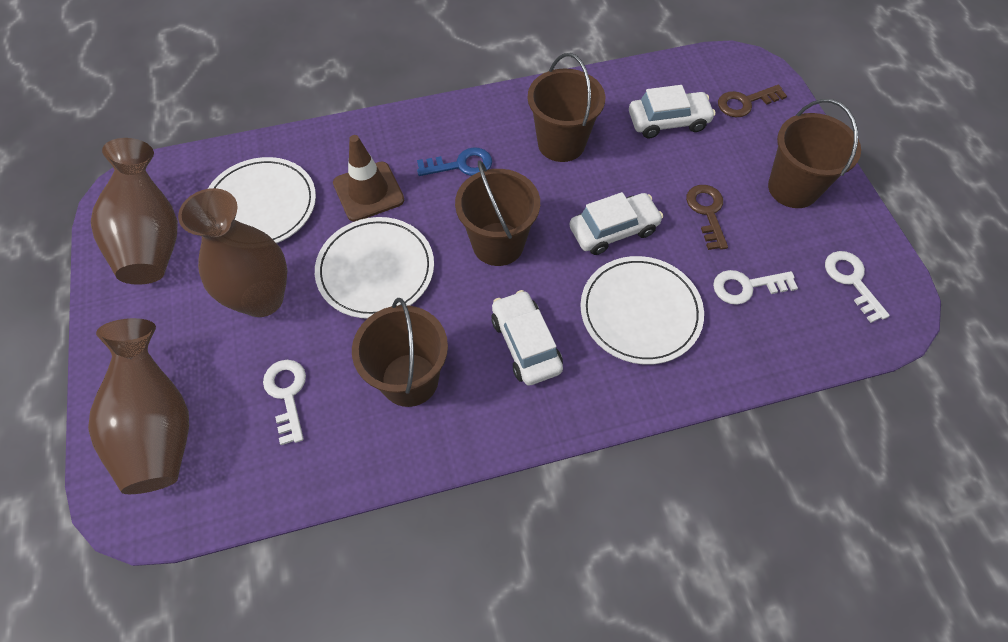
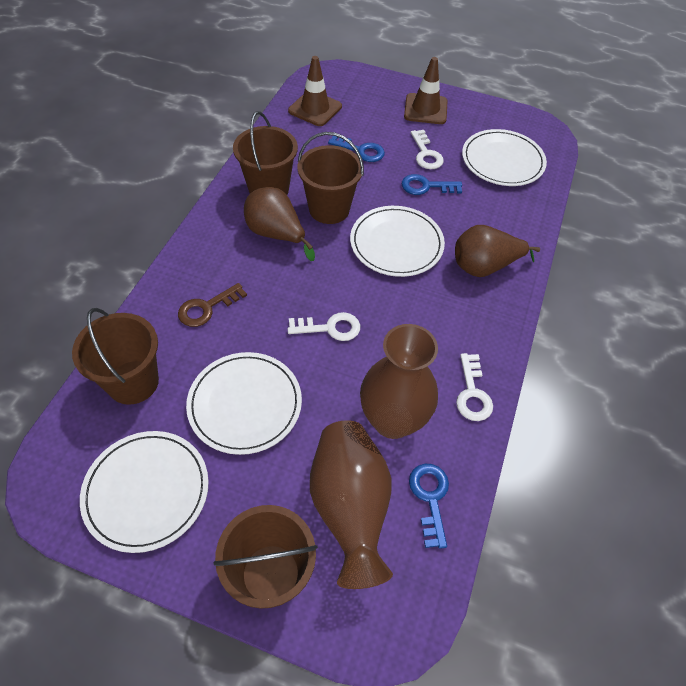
blue key: [417,147,492,176] = 1 -> [328,136,385,162] [402,174,462,195] [409,464,449,549] = 3
brown key: [686,185,728,250] [718,85,787,117] = 2 -> [178,283,247,327] = 1
brown pear: none = 0 -> [244,187,315,261] [455,225,540,277] = 2
brown traffic cone: [333,135,404,222] = 1 -> [288,56,342,126] [404,57,448,124] = 2
brown vase: [88,318,189,494] [91,138,178,285] [178,188,287,317] = 3 -> [310,420,393,589] [360,324,438,439] = 2
white car: [492,290,563,386] [570,192,663,255] [629,85,716,138] = 3 -> none = 0
white plate: [208,157,316,243] [315,217,434,318] [580,256,704,365] = 3 -> [80,431,209,553] [186,352,302,455] [350,206,445,277] [462,129,547,186] = 4

